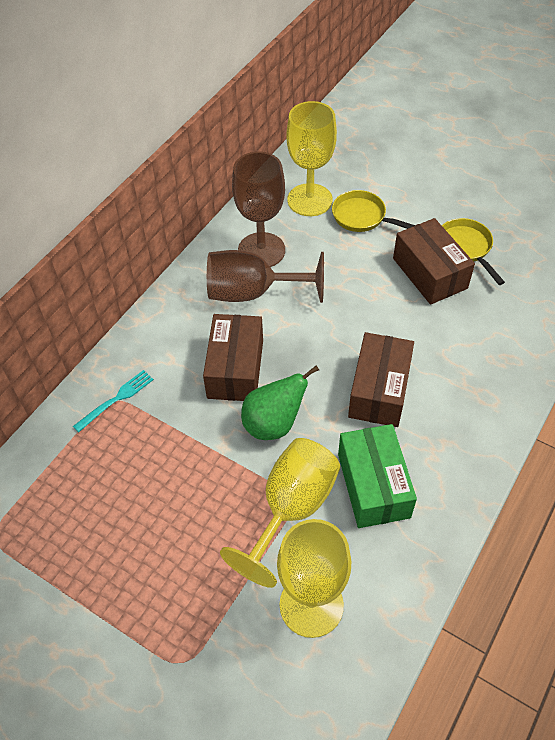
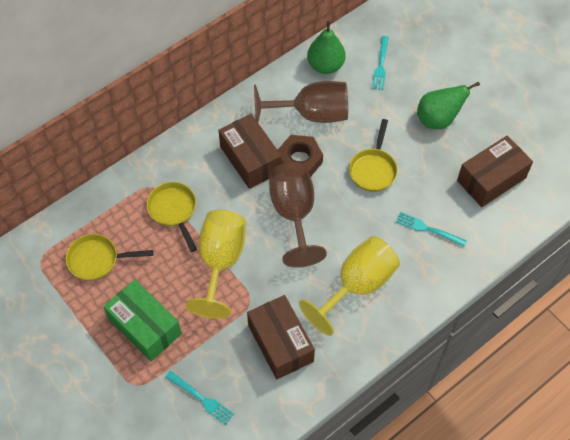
brown nut: none = 0 -> [278,135,323,177] = 1
green pear: [241,365,319,440] = 1 -> [307,20,346,74] [417,82,480,129] = 2
turquoise fork: [73,370,154,432] = 1 -> [166,371,234,425] [372,36,389,90] [396,212,467,247] = 3
yellow goblet: [220,438,340,588] [277,519,351,638] [286,101,337,216] = 3 -> [185,210,246,319] [299,236,400,336] = 2
yellow pan: [332,190,415,232] [442,218,505,285] = 2 -> [66,234,153,281] [146,182,197,252] [349,119,398,192] = 3

